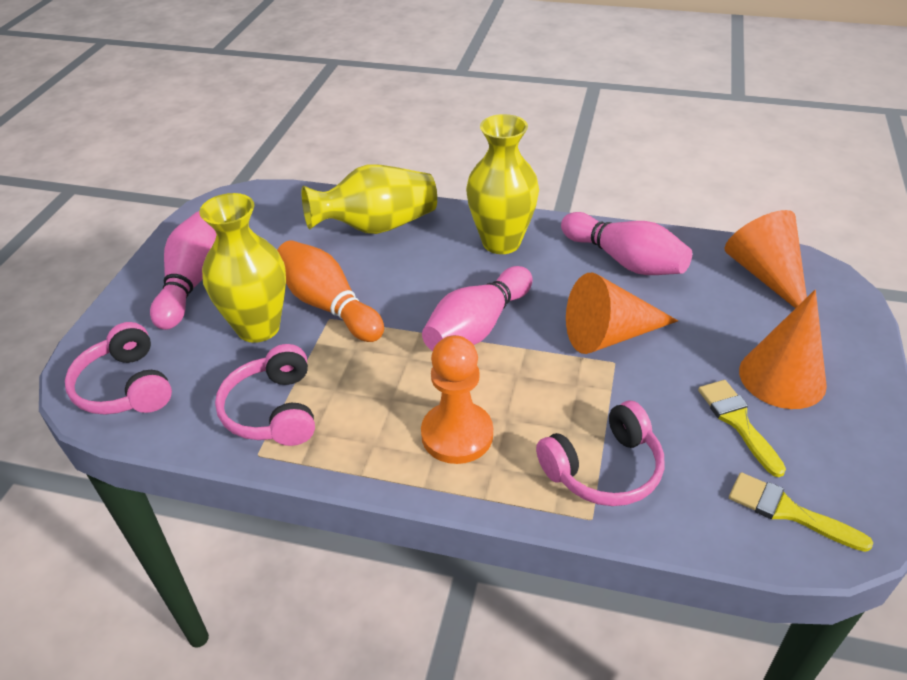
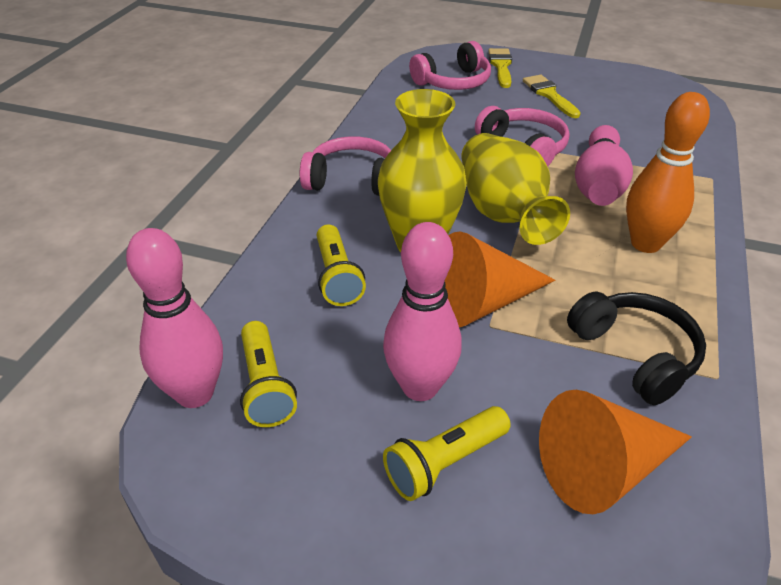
black headphones: none = 0 -> [567,292,706,405] = 1
orange cone: [566,273,678,354] [725,210,807,308] [739,290,827,409] = 3 -> [445,232,555,327] [539,390,692,514] = 2
orange pawn: [421,335,493,464] = 1 -> none = 0
yellow flashlight: none = 0 -> [240,321,297,427] [317,224,366,306] [383,406,511,501] = 3
yellow vase: [199,193,286,343] [302,165,437,234] [466,114,539,254] = 3 -> [378,89,467,253] [461,133,570,245] = 2

